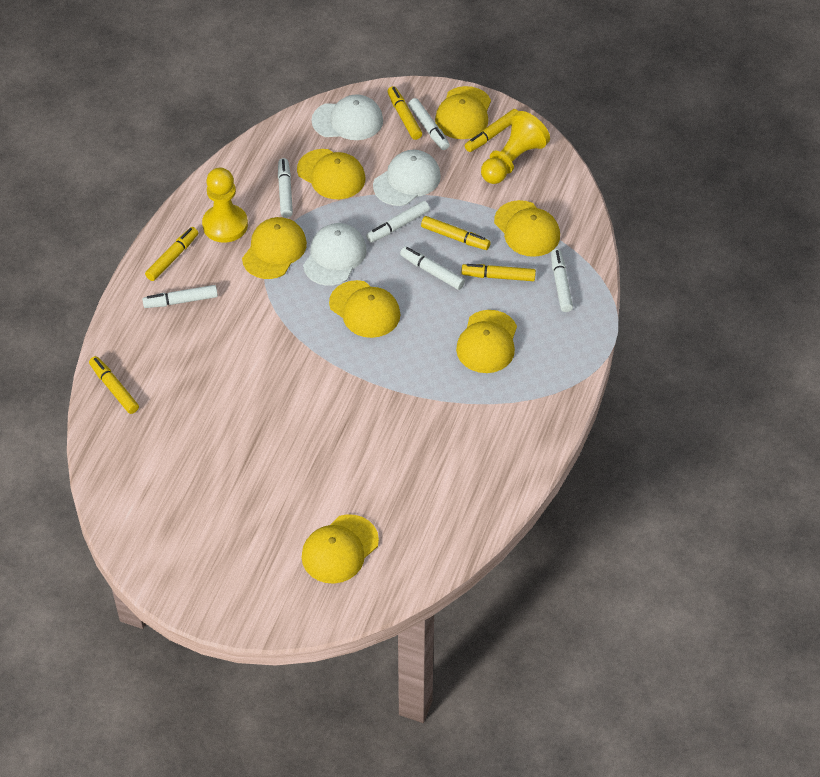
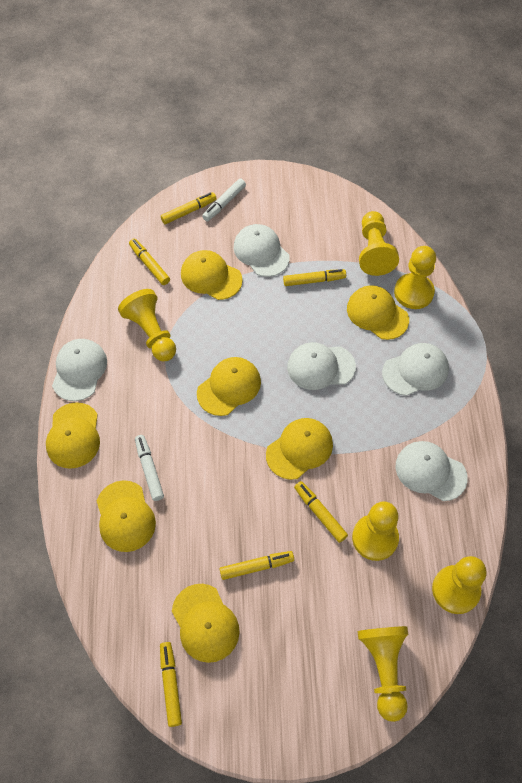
white cap: [303,223,366,286] [311,94,383,140] [373,150,441,206] = 3 -> [52,339,107,401] [234,224,290,277] [287,342,356,390] [382,343,449,396] [396,441,468,501] = 5
white marker: [142,285,218,308] [278,158,293,218] [366,201,430,243] [400,246,465,290] [408,98,450,150] [551,249,573,312] = 6 -> [135,435,164,501] [202,179,246,221] = 2
yellow pawn: [202,168,248,243] [481,111,550,184] = 2 -> [118,289,176,361] [352,501,399,561] [357,626,408,722] [359,211,399,276] [394,246,436,309] [432,556,487,614] = 6

